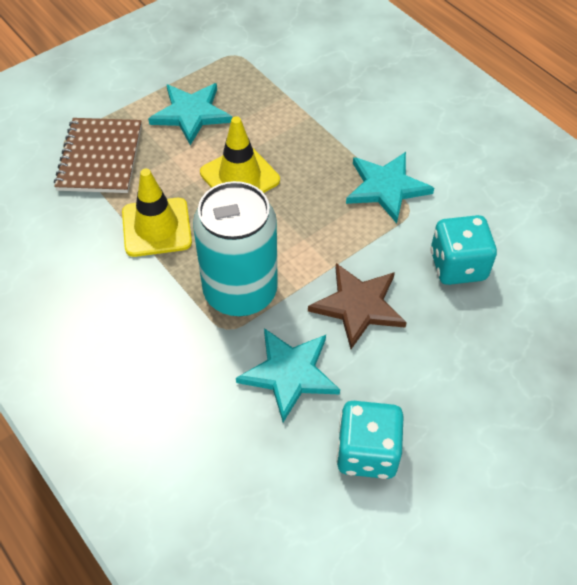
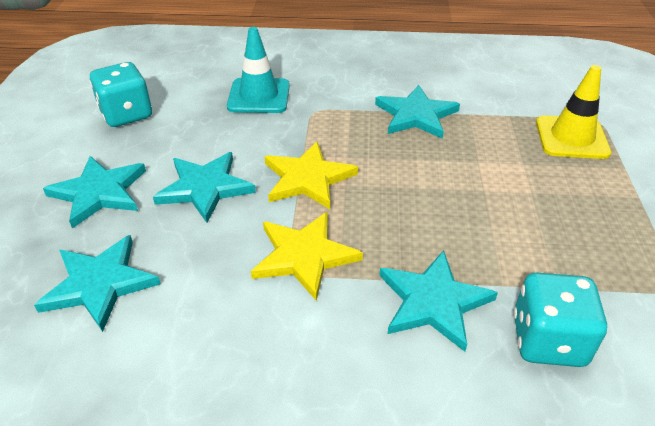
brown notebook: [54,118,142,193] = 1 -> none = 0
brown star: [308,263,407,349] = 1 -> none = 0
turquoise can: [193,181,278,316] = 1 -> none = 0
turquoise star: [148,83,232,145] [236,328,340,422] [346,152,434,223] = 3 -> [34,235,161,332] [43,156,146,228] [153,152,256,223] [375,85,460,139] [379,250,498,352] = 5
turquoise traffic cone: none = 0 -> [227,27,290,113] = 1
yellow star: none = 0 -> [251,212,363,301] [265,142,358,209] = 2
yellow traffic cone: [122,169,192,257] [200,116,280,193] = 2 -> [536,65,612,159] = 1

